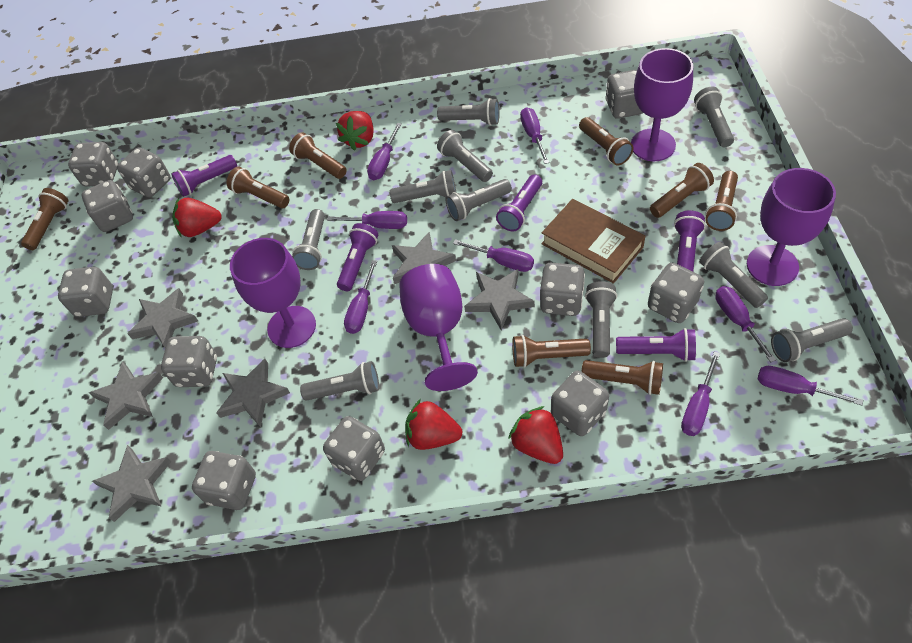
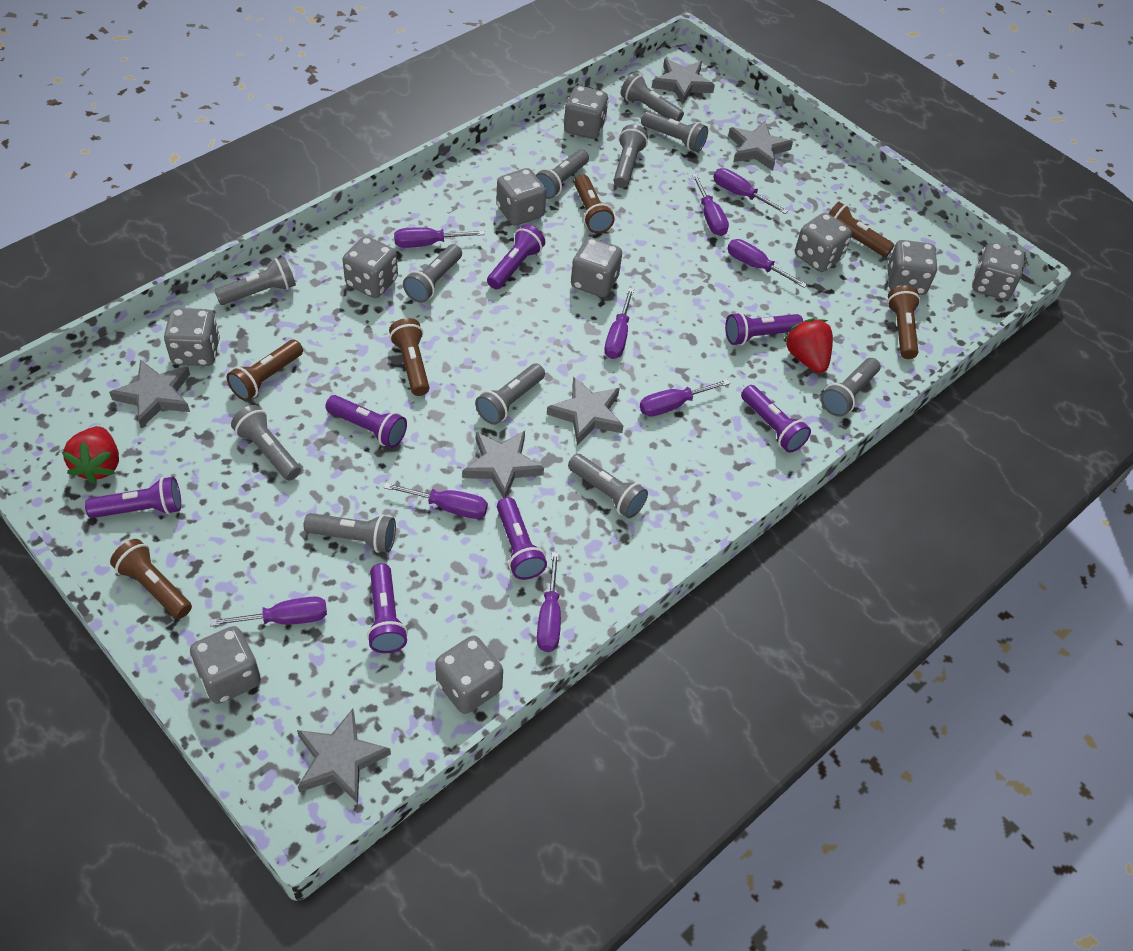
brown book: [541,199,645,284] = 1 -> none = 0
brown flashlight: [21,188,68,250] [227,167,289,208] [289,132,347,179] [512,335,591,368] [579,117,633,165] [582,360,663,395] [650,163,714,218] [705,171,738,231] = 8 -> [110,539,192,619] [227,340,303,401] [389,318,429,396] [574,174,615,233] [828,202,894,257] [887,286,920,359] = 6
grey dice: [58,267,113,317] [68,142,118,187] [82,180,133,232] [117,147,171,197] [161,336,217,387] [192,451,256,510] [323,416,385,481] [540,263,585,316] [551,371,609,436] [605,70,643,119] [648,263,704,323] = 11 -> [164,308,220,366] [190,626,261,704] [343,236,398,298] [435,636,503,714] [496,168,546,226] [564,86,609,139] [571,237,622,297] [795,213,852,272] [888,240,938,295] [972,242,1026,300] = 10
grey flashlight: [292,209,325,270] [300,361,379,401] [390,170,456,203] [437,98,500,126] [437,130,493,182] [446,179,512,221] [585,281,617,358] [694,87,734,148] [699,242,768,308] [771,318,853,362] = 10 -> [214,257,296,305] [231,405,301,480] [304,513,396,553] [403,244,462,303] [475,363,545,425] [536,150,589,199] [568,454,648,518] [614,124,648,188] [621,73,684,122] [641,111,708,152] [821,358,880,417] = 11
purple flashlight: [171,155,237,197] [337,223,378,291] [496,174,542,232] [616,328,696,362] [674,210,706,272] = 5 -> [85,477,181,518] [325,395,407,448] [367,563,408,653] [487,224,545,290] [497,497,547,580] [725,312,803,345] [741,385,811,453] = 7
purple goblet: [230,238,316,348] [399,264,478,391] [631,48,693,161] [747,168,836,286] = 4 -> none = 0
purple screwdriver: [327,211,407,229] [344,260,377,334] [367,123,402,180] [453,239,534,272] [520,108,550,164] [681,351,720,436] [715,286,776,362] [758,366,863,406] = 8 -> [210,596,327,626] [384,482,488,519] [394,227,485,248] [537,552,561,652] [604,288,634,359] [640,379,730,417] [692,174,729,236] [713,168,788,214] [727,239,807,288] = 9
red strawberry: [172,198,222,237] [336,111,374,151] [405,399,462,450] [509,406,563,464] = 4 -> [62,426,119,484] [784,318,833,373] = 2

